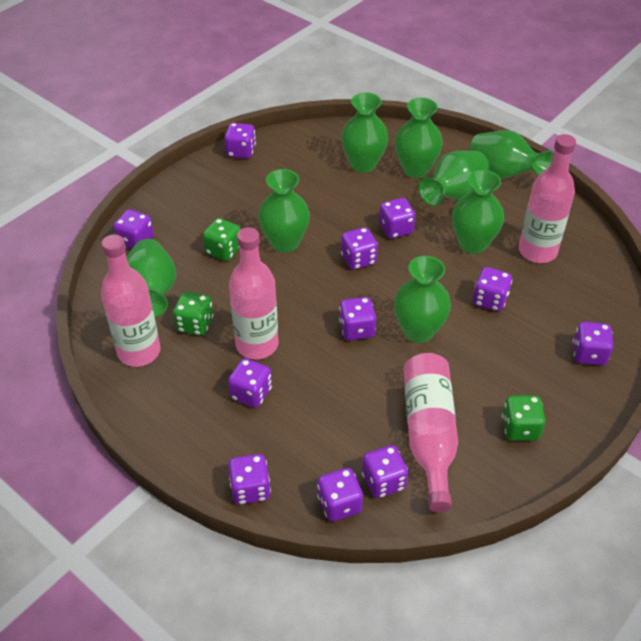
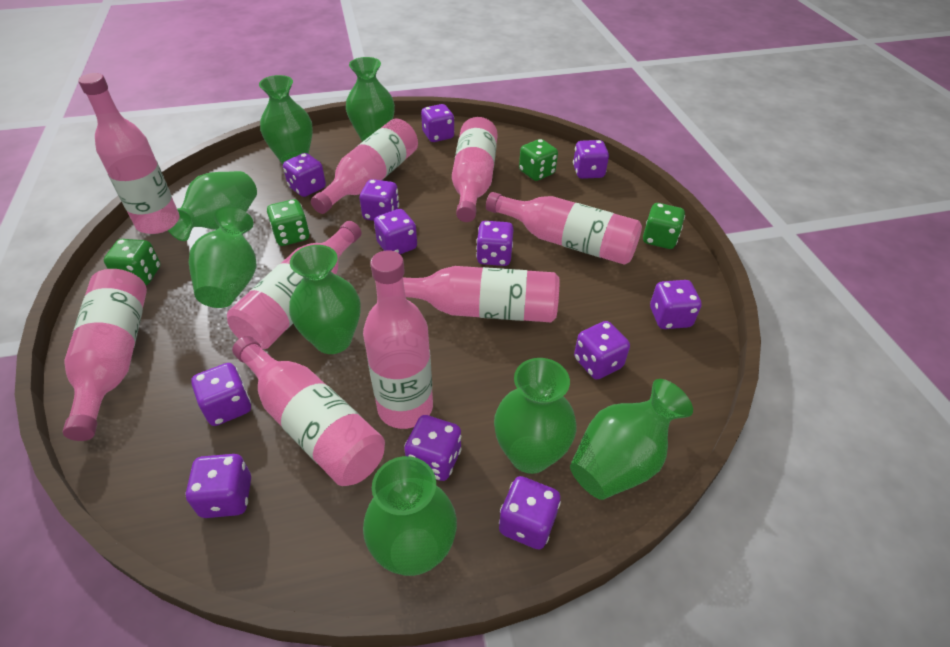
green dice: [173,292,214,336] [203,218,241,261] [502,395,546,441] = 3 -> [104,239,161,285] [267,199,310,246] [519,139,558,181] [643,203,685,249] = 4
pink bottle: [101,234,161,367] [229,227,278,359] [404,353,458,512] [519,134,576,263] = 4 -> [63,269,147,441] [78,73,176,234] [227,221,361,349] [232,336,385,486] [311,118,418,214] [363,250,433,429] [403,266,559,322] [452,117,498,222] [486,192,642,265] = 9
purple dice: [113,209,154,249] [225,123,256,159] [228,358,272,408] [228,454,271,505] [317,468,363,522] [339,297,376,340] [341,227,378,270] [362,445,408,498] [379,198,415,239] [473,267,512,311] [573,322,613,366] = 11 -> [185,454,251,518] [191,363,251,426] [283,153,326,197] [360,179,399,221] [374,209,417,254] [404,415,461,481] [421,104,454,142] [476,221,514,266] [499,476,561,549] [573,140,609,179] [574,321,630,379] [650,280,702,329] = 12

